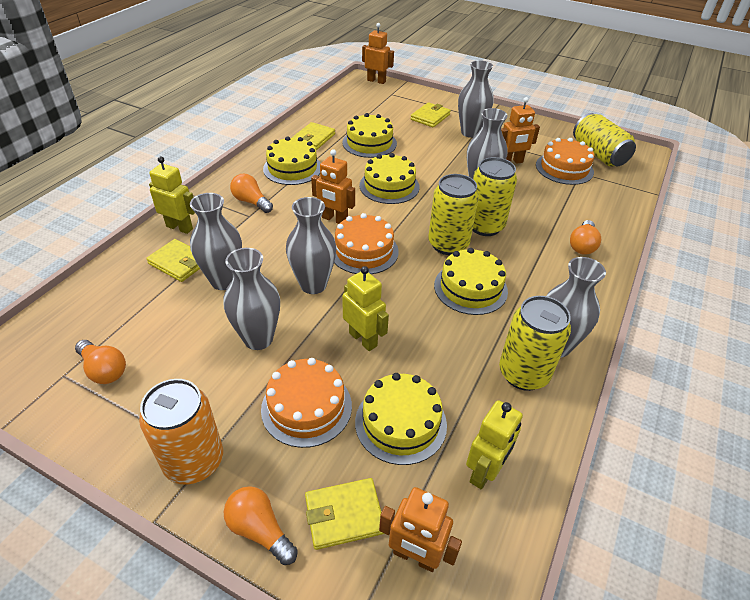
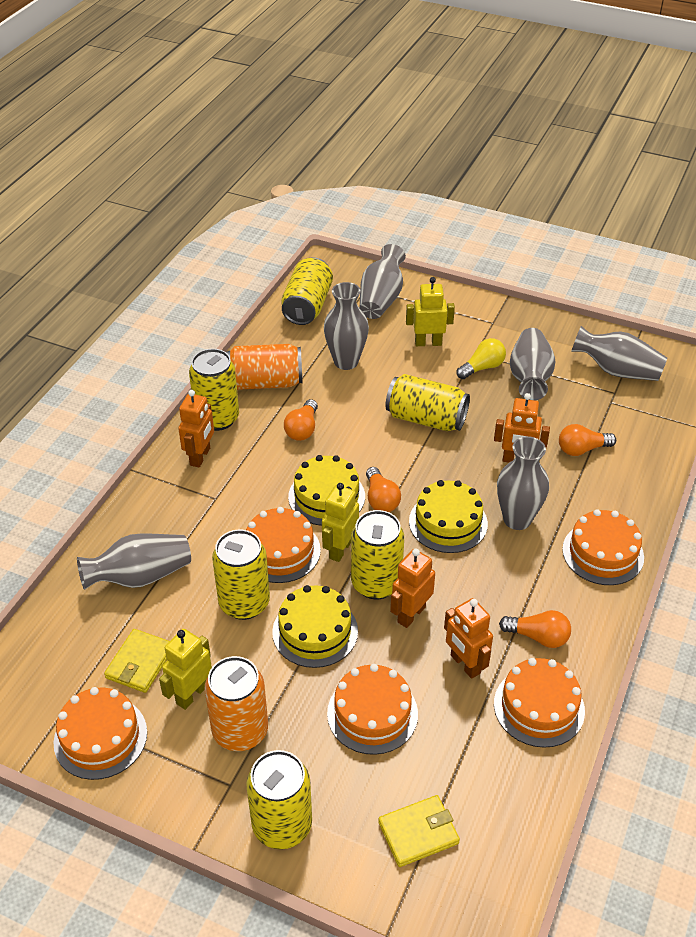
orange cake: [261,358,352,448] [334,213,399,274] [536,138,594,185] = 3 -> [53,687,147,780] [246,507,321,583] [327,664,418,755] [494,658,585,748] [562,509,644,585] = 5
orange can: [139,379,223,485] = 1 -> [205,656,268,751] [226,344,302,390] = 2
yellow cake: [263,136,321,185] [342,113,397,158] [355,373,447,465] [359,153,420,204] [434,248,508,315] = 5 -> [272,585,358,668] [288,455,365,526] [409,480,488,553] = 3
yellow can: [428,174,479,255] [472,157,517,236] [499,296,571,391] [573,113,636,167] = 4 -> [189,349,239,431] [212,529,270,620] [246,750,312,849] [281,257,333,325] [351,510,404,599] [385,374,470,431] = 6
yellow light bulb: none = 0 -> [457,338,506,379] = 1
yellow wallet: [146,239,200,282] [292,122,335,150] [305,478,384,550] [411,102,451,127] = 4 -> [104,629,169,693] [378,795,460,867] = 2

